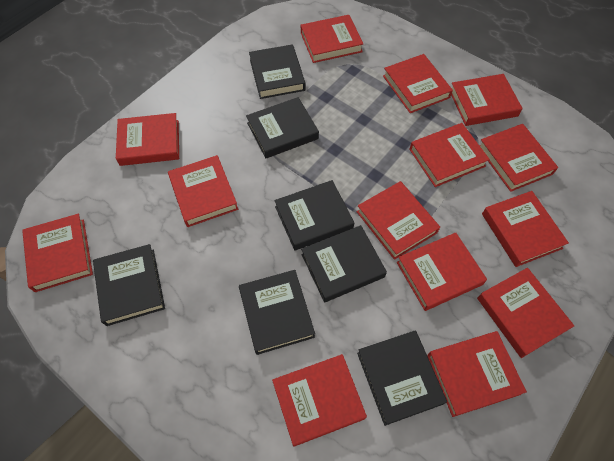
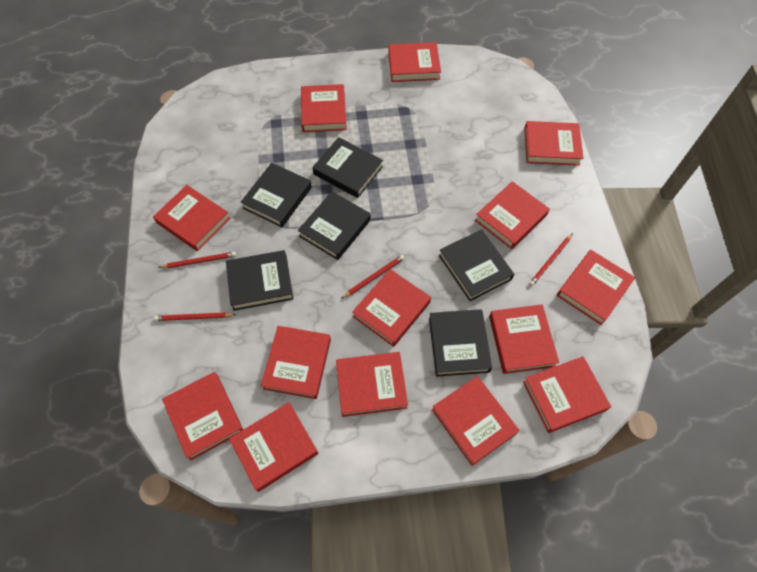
black book: [93,244,165,326] [239,270,315,355] [246,97,319,158] [249,44,305,99] [274,180,354,250] [301,225,387,302] [357,330,447,426] = 7 -> [226,250,293,311] [241,163,312,227] [298,191,371,260] [312,137,383,198] [429,309,492,377] [439,229,514,301] = 6
red pencil: none = 0 -> [154,312,236,321] [158,252,236,268] [341,255,405,299] [529,233,573,286] = 4

